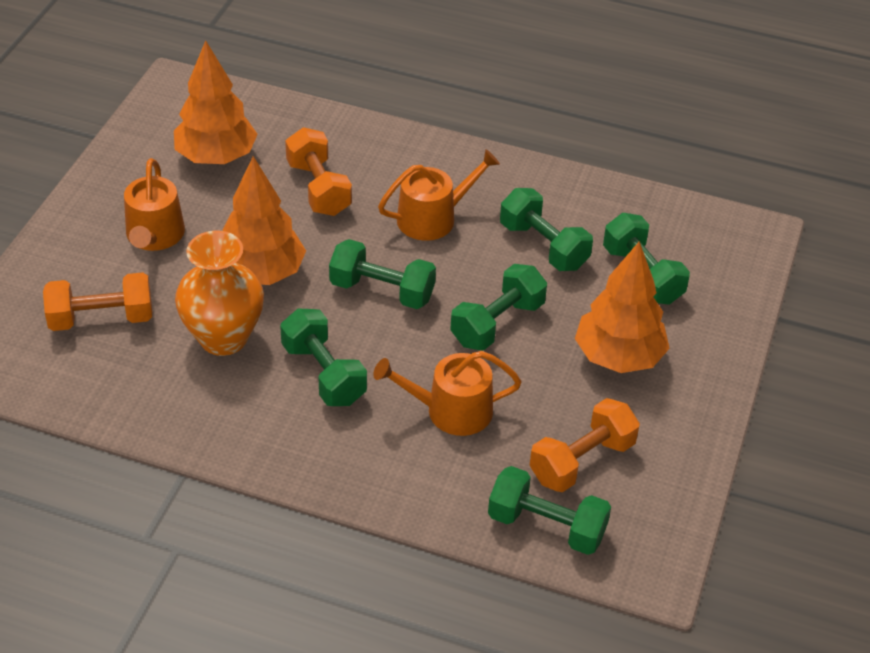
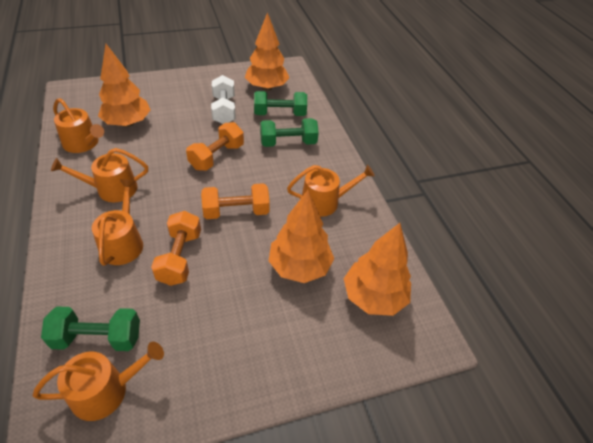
green dumbbell: [280,308,367,406] [329,239,436,309] [450,264,547,351] [488,466,611,555] [500,188,593,271] [603,213,690,305] = 6 -> [41,306,140,351] [254,91,307,116] [260,118,319,147] = 3
orange tree: [174,40,258,164] [223,156,306,285] [575,241,670,373] = 3 -> [98,44,150,127] [245,12,289,91] [269,190,334,283] [344,223,411,316] = 4
orange vase: [175,231,264,356] = 1 -> none = 0
orange watering can: [124,158,185,251] [373,351,521,436] [378,149,500,241] = 3 -> [33,342,164,421] [51,148,148,202] [53,98,104,153] [92,179,143,266] [287,165,375,217] = 5
white dumbbell: none = 0 -> [211,75,236,124] = 1

